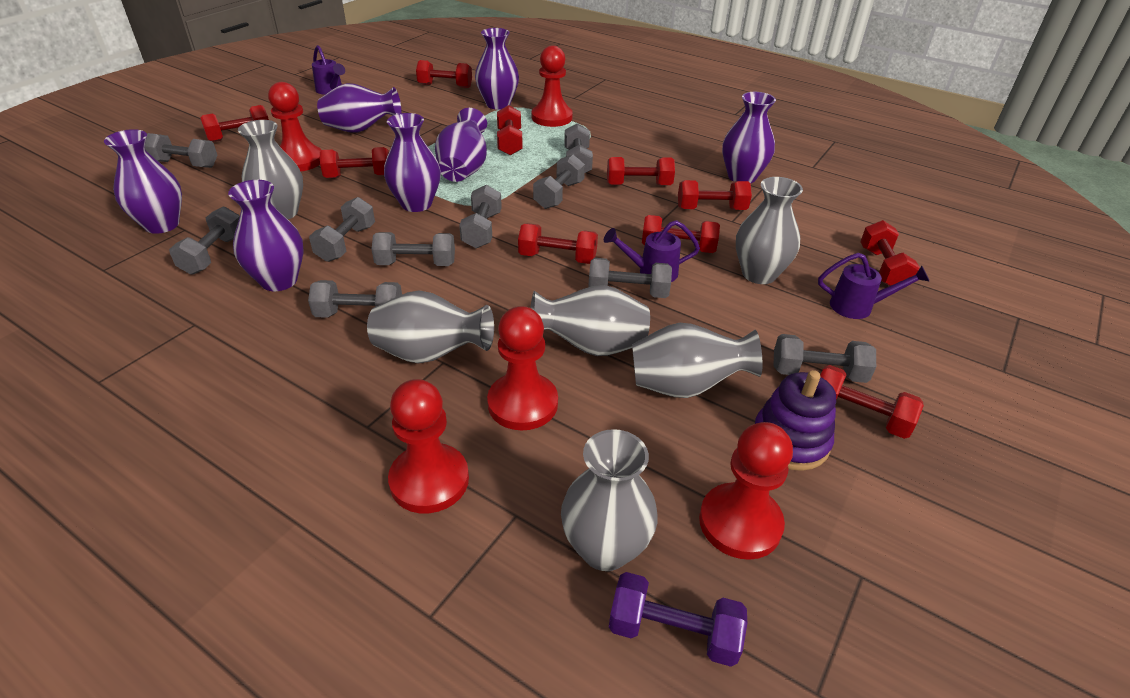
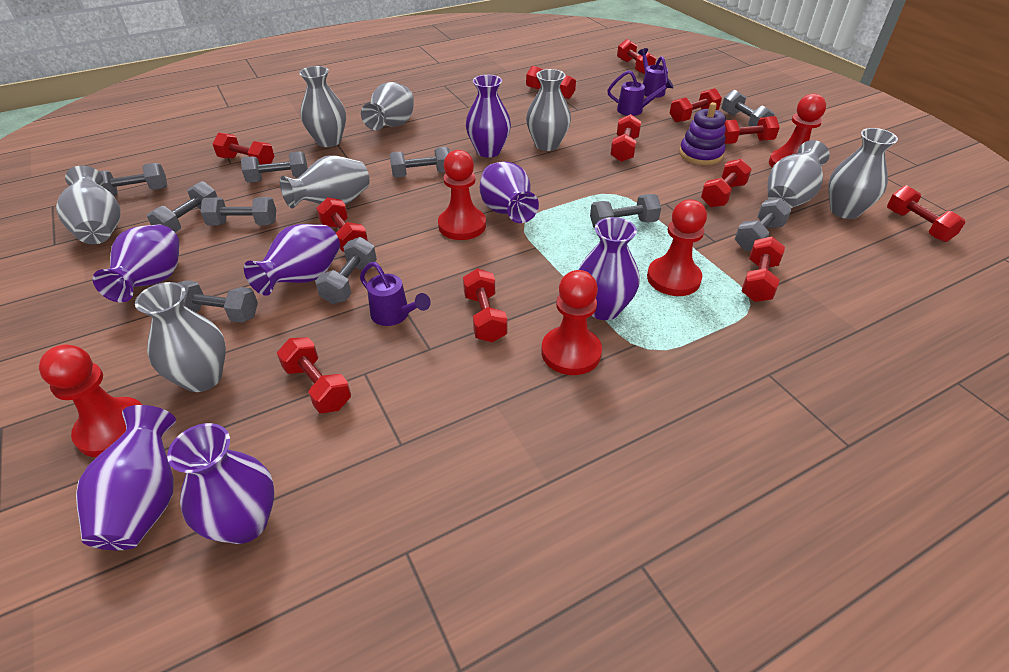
grey vase: [238,120,303,219] [367,291,494,364] [530,285,650,356] [561,429,657,571] [632,323,763,398] [736,177,803,284] = 6 -> [56,166,121,244] [135,282,226,392] [280,155,370,208] [299,66,346,147] [361,82,414,130] [526,69,571,151] [768,140,830,209] [828,128,898,219] = 8
purple dumbbell: [609,572,747,667] = 1 -> none = 0
red dumbbell: [200,105,269,142] [320,147,389,178] [416,60,472,88] [497,105,523,156] [518,223,598,264] [607,157,675,185] [642,215,720,253] [678,180,752,210] [820,365,924,439] [860,220,920,286] = 10 -> [212,133,275,165] [277,337,351,413] [316,197,368,252] [463,268,507,342] [526,66,576,99] [610,114,641,162] [617,39,656,75] [670,88,722,122] [701,159,752,207] [724,116,780,144] [741,236,785,302] [887,185,966,242] = 12

